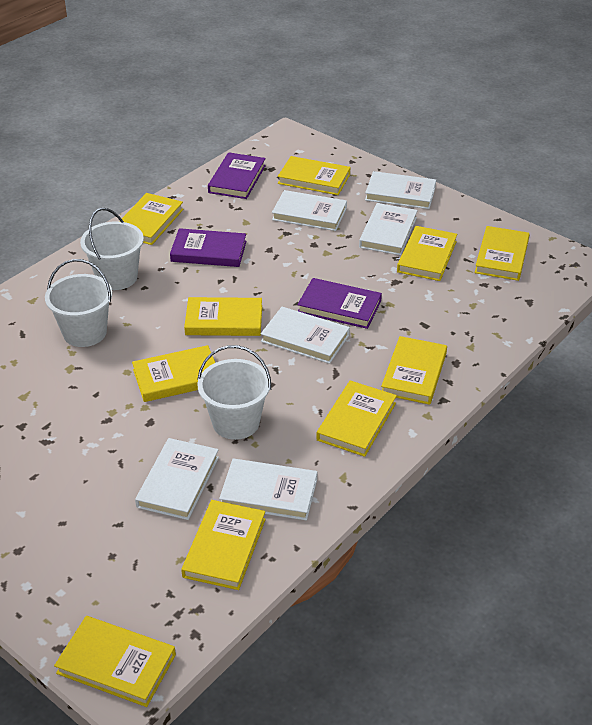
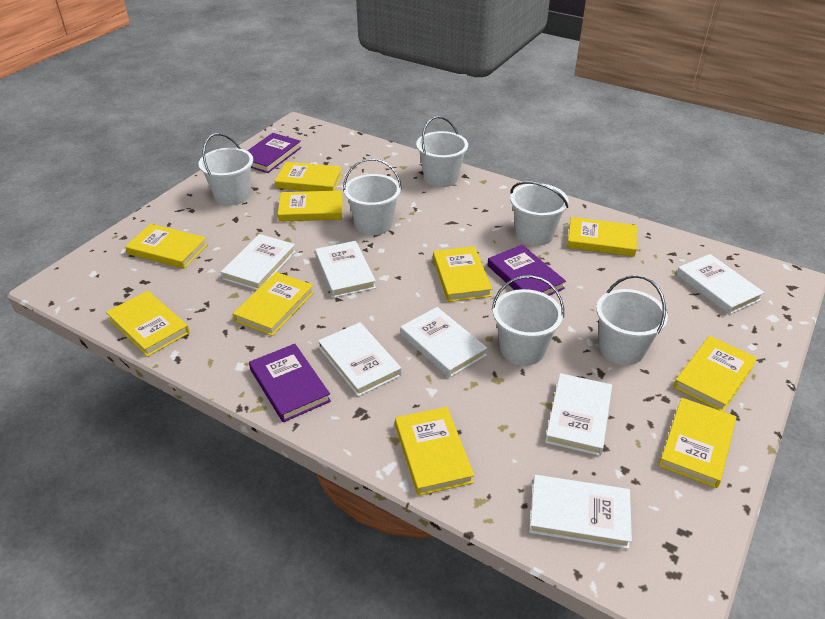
white book: [135,438,219,520] [219,458,317,521] [261,307,350,364] [272,190,347,231] [359,203,418,256] [365,171,436,209] = 6 -> [221,234,296,290] [315,241,376,298] [318,322,402,397] [400,307,487,378] [529,475,632,549] [545,373,612,456] [676,254,764,315] = 7
white bucket: [45,259,112,347] [80,208,144,290] [197,345,271,440] = 3 -> [198,133,253,206] [343,158,402,235] [416,116,468,187] [492,275,564,366] [510,181,569,246] [596,275,668,365] = 6

